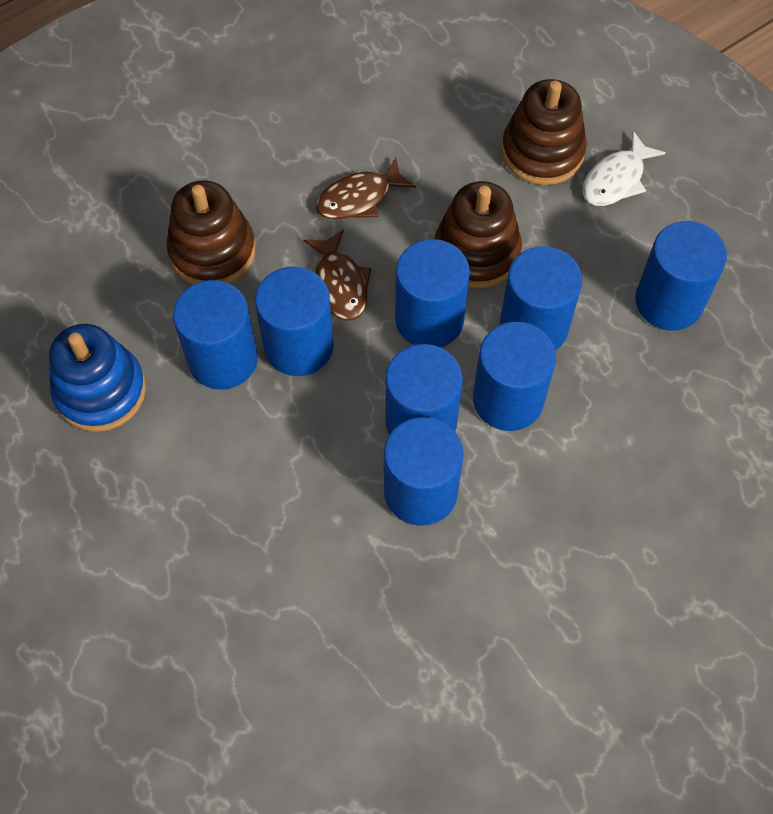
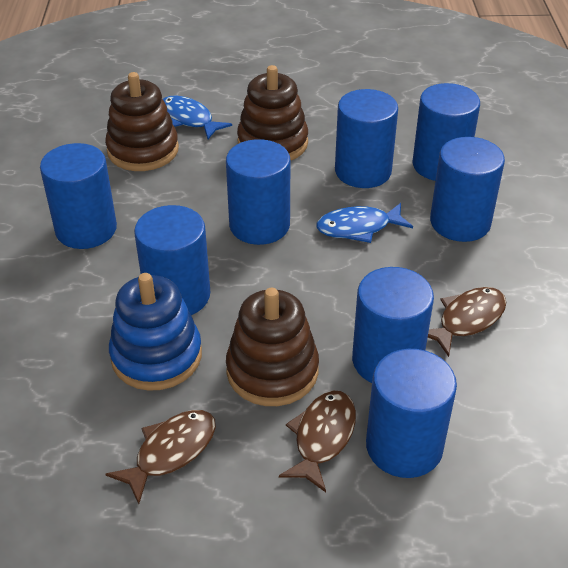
blue fish: none = 0 -> [163,95,232,139] [316,203,413,243] = 2
brown fish: [304,229,372,321] [316,158,416,219] = 2 -> [106,410,216,504] [279,391,356,492] [428,287,506,357] = 3
white fish: [582,131,665,206] = 1 -> none = 0

